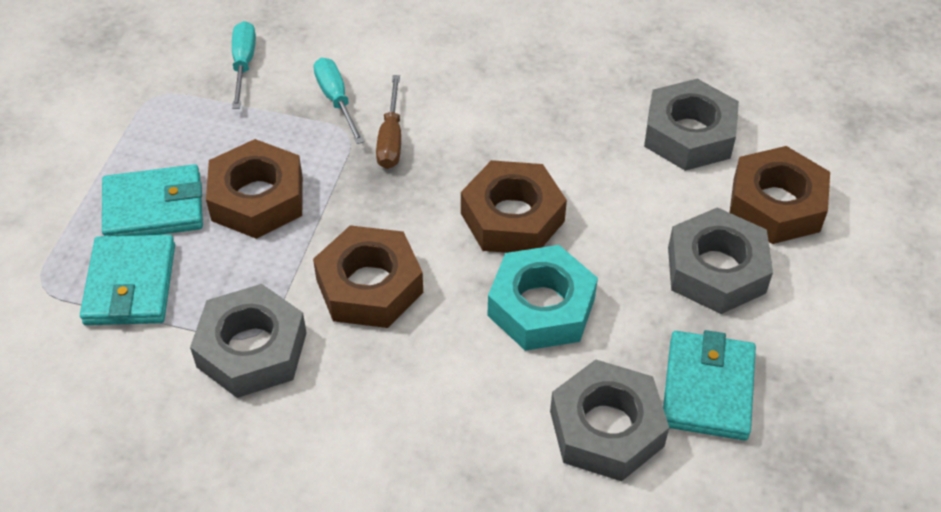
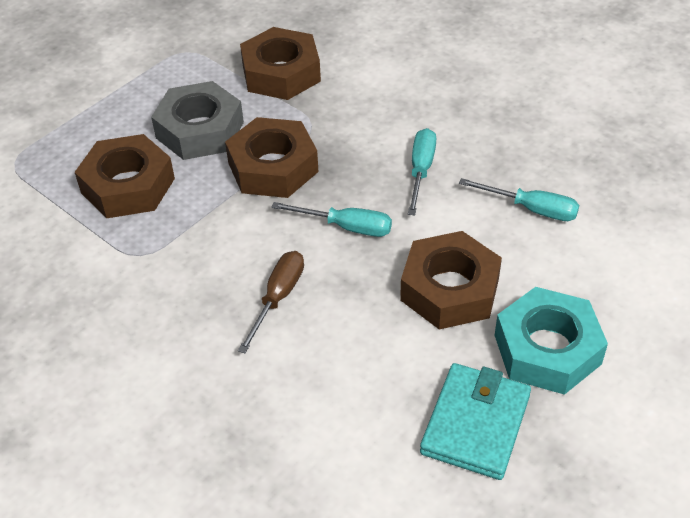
grey nut: [190,284,307,398] [550,359,669,481] [644,79,739,171] [668,207,773,314] = 4 -> [151,81,244,160] = 1
turquoise screwdriver: [232,21,256,109] [314,57,364,144] = 2 -> [272,202,392,237] [408,128,436,215] [459,178,579,221] = 3
turquoise wallet: [80,235,175,325] [102,164,203,236] [663,330,756,441] = 3 -> [420,363,531,480] = 1

